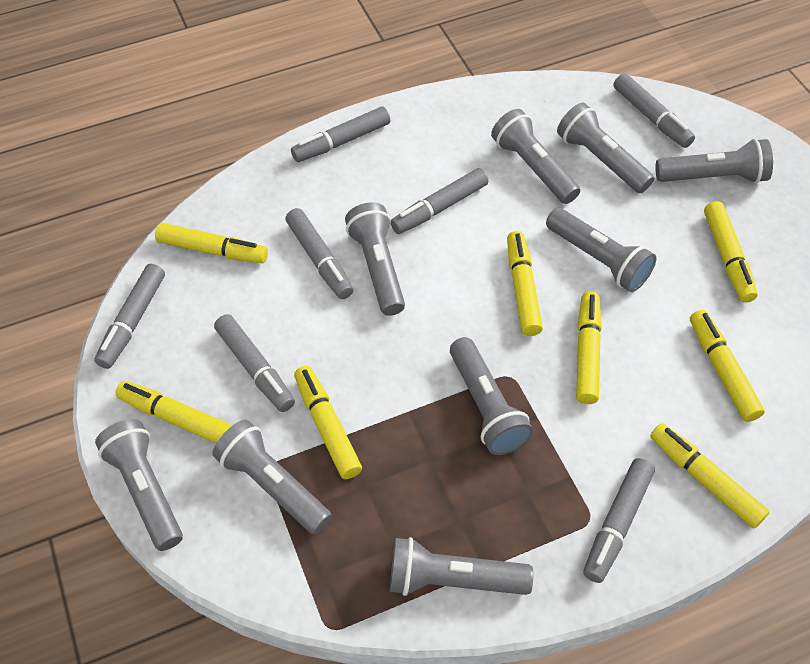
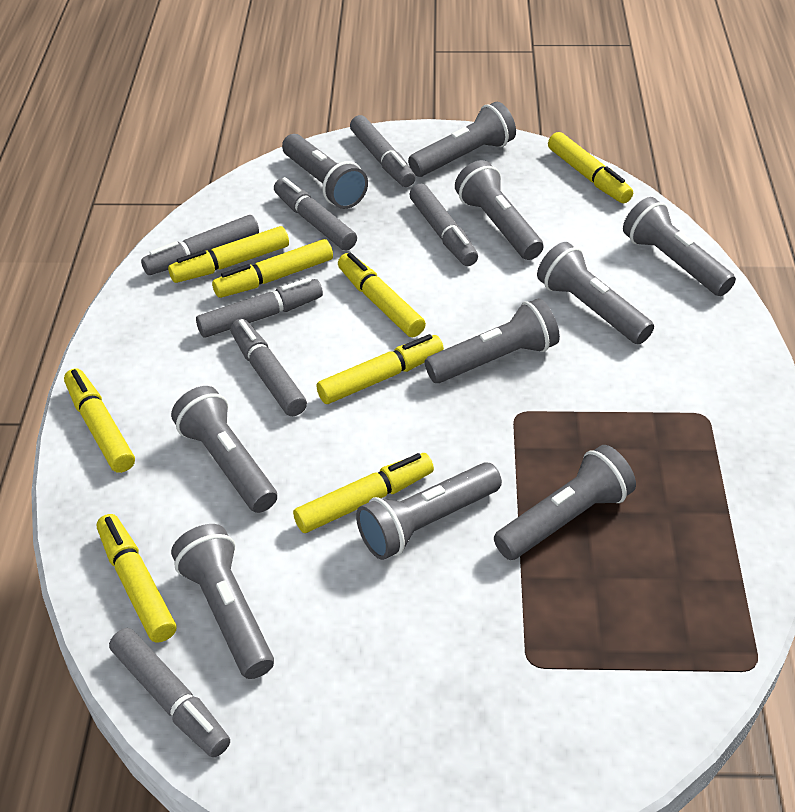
grey flashlight: [95,419,183,551] [212,420,332,535] [345,202,405,316] [390,537,533,596] [450,337,533,455] [491,109,580,204] [546,208,656,292] [557,103,654,193] [655,139,773,183] = 9 -> [171,386,277,513] [171,524,274,679] [282,134,368,209] [356,462,502,560] [408,102,516,177] [425,298,560,383] [455,160,544,260] [494,445,636,560] [537,242,654,344] [623,197,736,296] = 10

